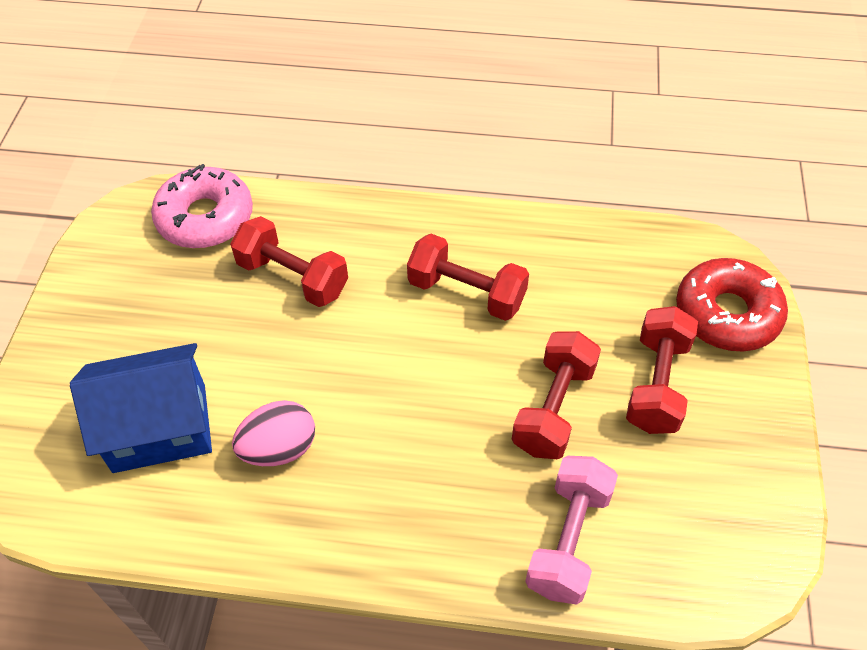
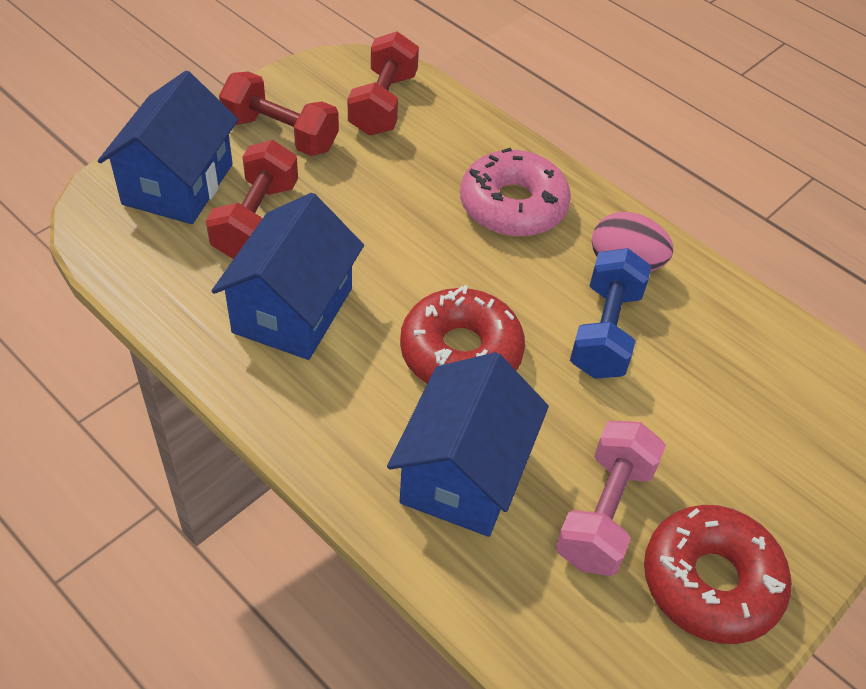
blue dumbbell: none = 0 -> [570,248,651,379] = 1
blue house: [70,343,212,473] = 1 -> [98,71,238,224] [211,193,364,360] [387,352,549,537] = 3
red donut: [676,258,788,351] = 1 -> [400,285,525,384] [644,505,791,644] = 2
red dumbbell: [230,216,348,307] [407,234,529,321] [512,331,601,459] [626,306,698,434] = 4 -> [206,140,298,259] [219,72,339,156] [348,32,419,136] = 3

